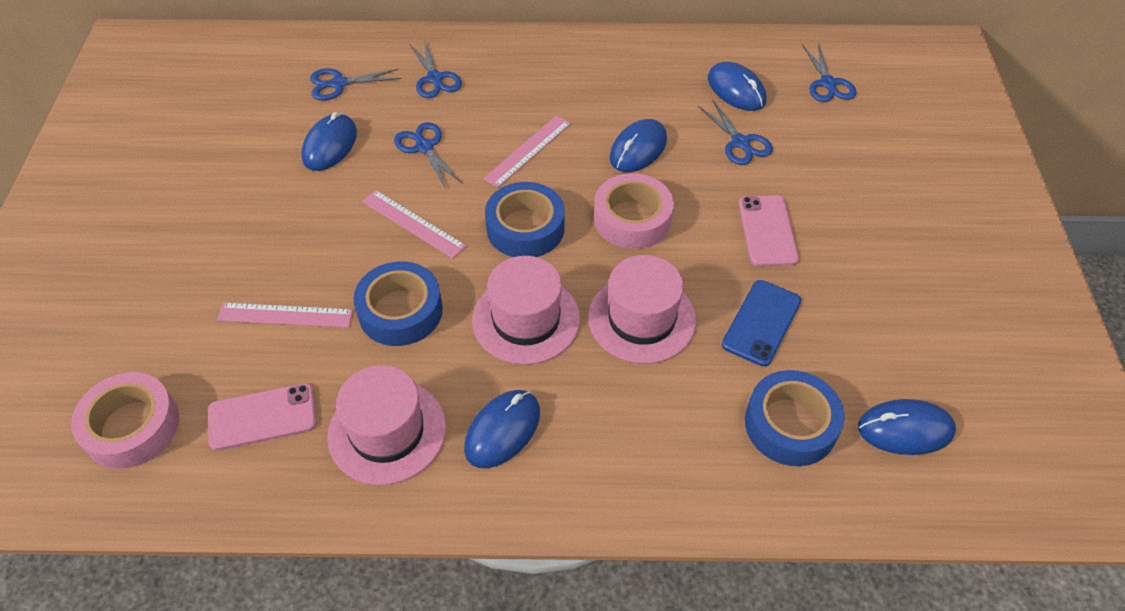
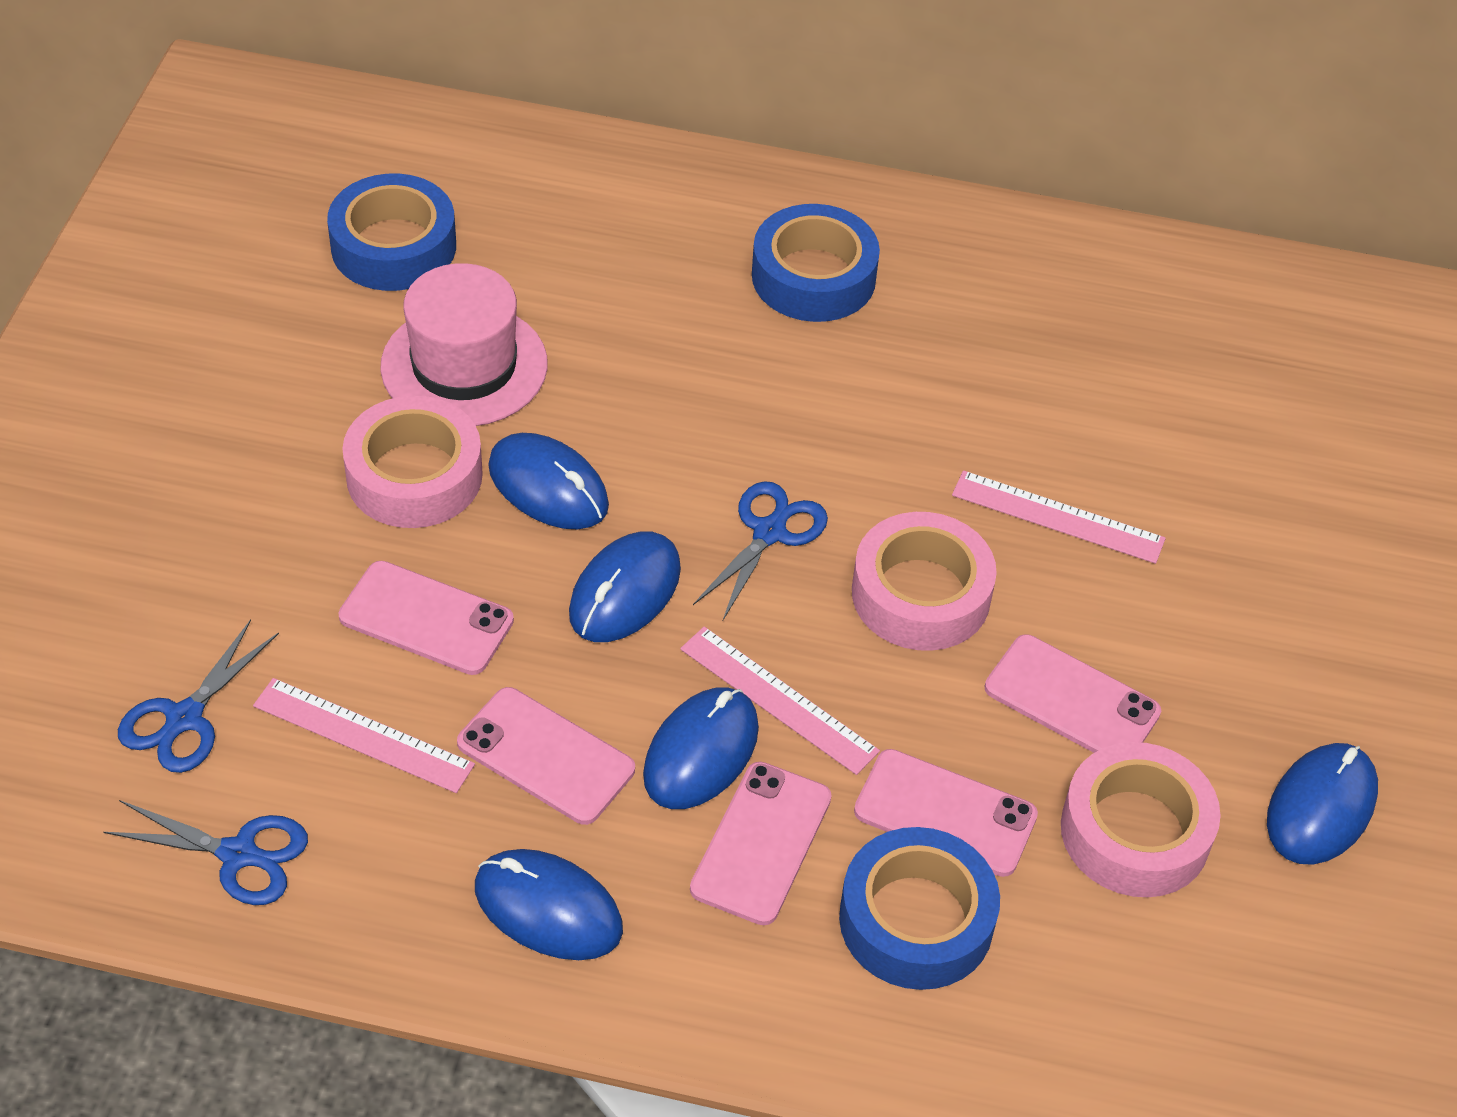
blue phone: [722,280,801,367] = 1 -> none = 0
blue scissors: [310,69,401,100] [394,122,462,189] [409,39,462,98] [698,99,773,165] [802,43,856,102] = 5 -> [103,800,308,905] [118,619,279,773] [693,481,828,620] = 3
pink hat: [327,365,446,485] [472,256,580,365] [588,255,696,364] = 3 -> [380,263,548,426] = 1
pink phone: [208,383,317,451] [738,195,799,267] = 2 -> [338,561,514,675] [457,687,635,825] [690,762,832,925] [854,749,1038,877] [985,634,1161,753] = 5
pink tape: [71,372,179,469] [594,173,674,249] = 2 -> [342,396,483,528] [852,512,997,651] [1061,742,1221,897] = 3

